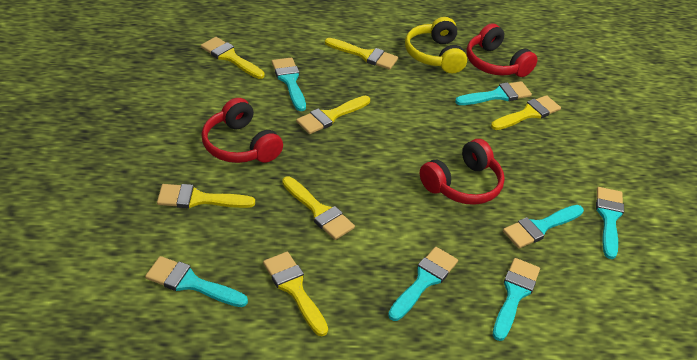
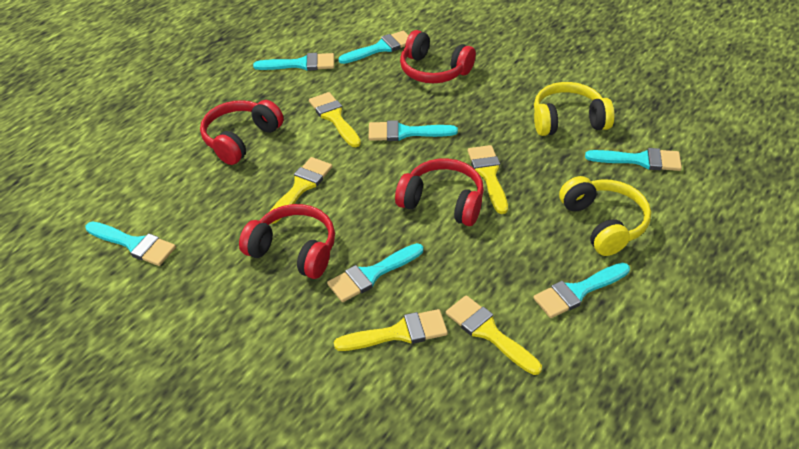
red headphones: [202,98,283,163] [420,139,505,205] [466,23,537,77] = 3 -> [200,100,284,165] [239,204,335,279] [395,158,484,226] [400,30,476,83] = 4
yellow brush: [157,184,255,208] [201,37,265,79] [263,252,328,336] [282,177,355,240] [296,96,370,134] [325,38,398,70] [491,95,561,130] = 7 -> [269,157,332,224] [309,92,361,147] [334,309,448,351] [446,295,542,375] [468,145,508,214] = 5
yellow headphones: [405,17,467,73] = 1 -> [534,82,614,136] [559,176,651,256] = 2

